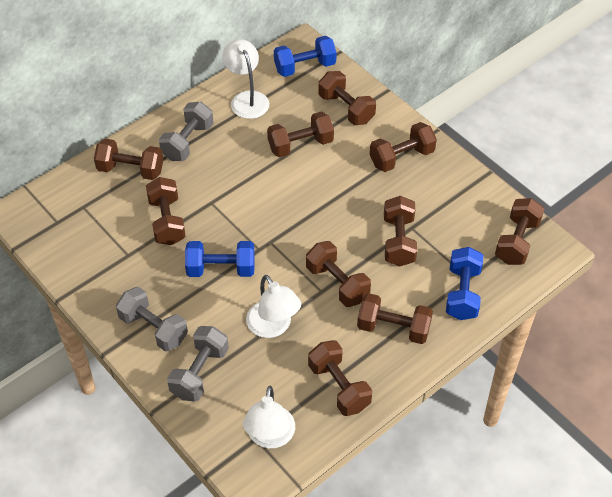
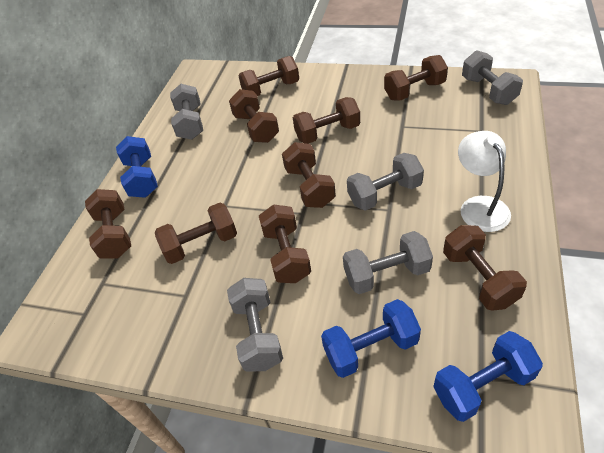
brown dumbbell: [94,139,163,180] [146,177,186,245] [267,111,334,157] [306,241,371,307] [308,340,372,416] [318,71,376,125] [357,293,433,344] [370,122,437,172] [384,196,417,266] [495,198,544,265] = 10 -> [85,189,131,258] [155,203,237,264] [229,89,279,143] [238,56,299,96] [259,204,311,283] [282,142,336,208] [293,97,360,144] [384,55,448,101] [443,225,527,311] = 9
grey dumbbell: [116,287,188,352] [159,102,214,161] [167,326,229,402] = 3 -> [170,84,203,140] [227,278,283,372] [343,231,433,294] [347,153,424,211] [462,50,523,105] = 5
white lamp: [222,39,269,119] [243,386,295,448] [246,275,301,338] = 3 -> [458,131,511,232] = 1

